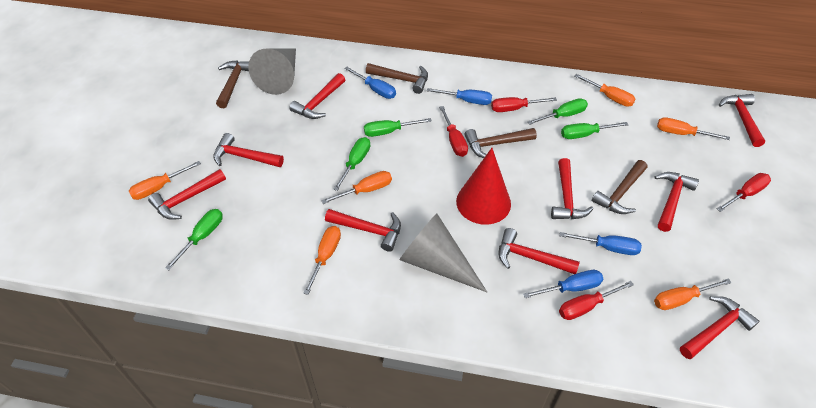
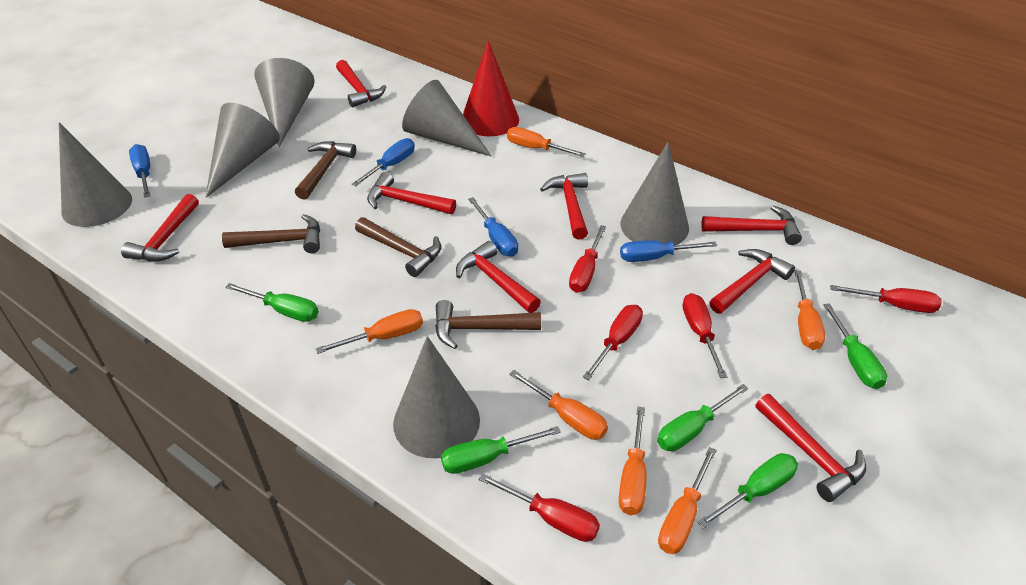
grey cone: [248,48,296,95] [399,213,487,292] = 2 -> [59,122,132,227] [205,103,280,198] [254,58,314,147] [393,336,480,458] [402,80,492,157] [621,142,689,246] = 6
red hammer: [148,169,226,220] [213,133,284,167] [289,73,345,119] [325,209,401,252] [498,228,580,274] [551,158,593,219] [655,172,699,232] [680,296,759,359] [719,94,765,147] = 9 -> [121,194,199,261] [336,60,386,107] [367,172,456,214] [456,241,541,313] [540,173,588,240] [701,206,802,245] [709,249,795,314] [755,394,866,502] = 8
red screwdriver: [439,106,468,157] [491,97,557,112] [559,281,634,320] [717,173,771,212] = 4 -> [479,473,600,542] [569,225,606,293] [583,305,643,380] [682,293,727,378] [830,285,942,313] = 5

